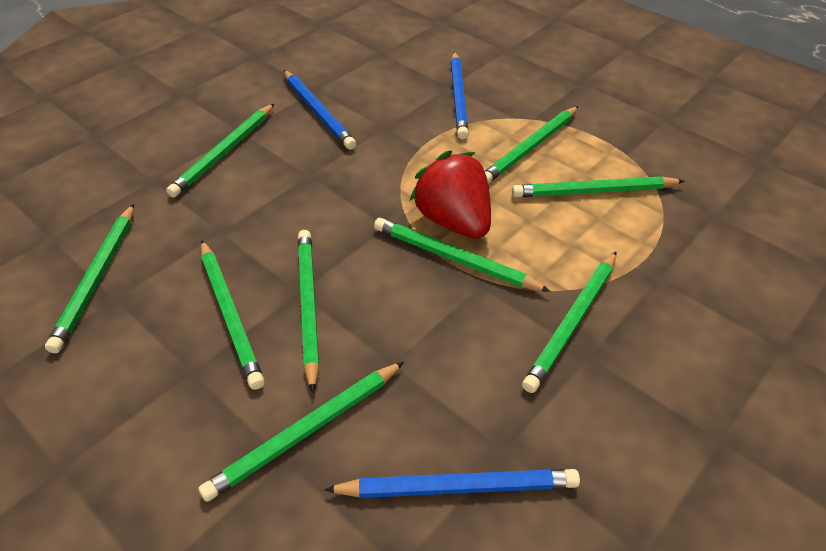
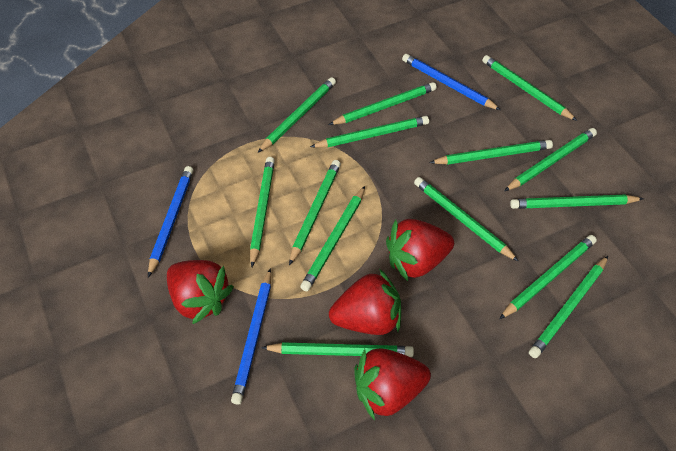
green pencil: [45,204,134,353] [166,104,274,198] [198,362,404,502] [201,240,265,390] [298,230,319,393] [374,218,551,292] [485,106,579,184] [512,177,685,197] [522,251,617,393] = 9 -> [250,157,275,267] [258,77,336,153] [261,342,414,357] [289,160,341,265] [300,186,365,291] [310,116,429,148] [328,82,437,125] [414,177,519,262] [429,140,553,165] [482,55,577,121] [499,235,597,319] [504,128,597,191] [510,195,644,209] [529,256,608,358] = 14
red strawberry: [410,150,491,239] = 1 -> [167,260,234,324] [329,269,401,335] [354,349,431,420] [386,219,454,281] = 4

